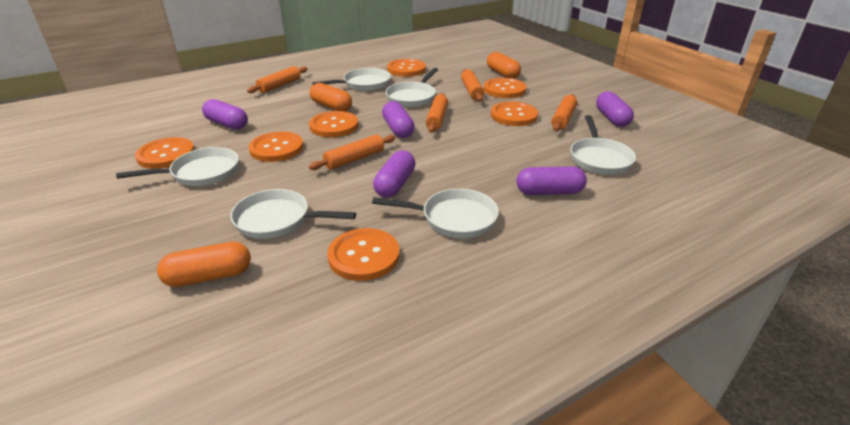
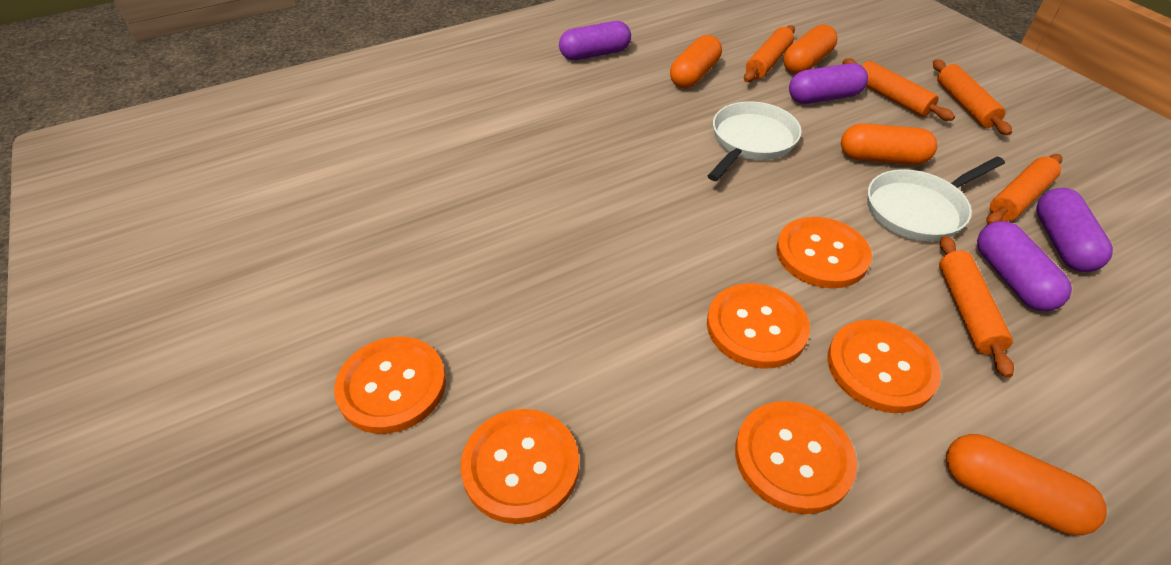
orange button: [135,137,195,169] [249,131,303,162] [309,111,359,137] [327,228,400,281] [387,59,426,77] [484,78,526,98] [491,101,538,126] = 7 -> [334,337,446,434] [461,409,579,524] [707,283,810,369] [735,401,857,514] [776,217,872,289] [828,320,941,413] = 6
orange capsule: [157,242,251,287] [310,83,352,111] [487,52,521,79] = 3 -> [670,35,722,88] [783,24,837,74] [841,123,937,165] [946,434,1106,535] = 4
purple capsule: [202,99,248,130] [373,150,415,198] [382,101,415,138] [517,166,587,195] [596,91,634,127] = 5 -> [559,21,631,60] [789,63,868,104] [977,221,1072,311] [1036,188,1113,272] = 4
white pan: [116,147,239,186] [230,189,356,239] [312,68,391,91] [372,189,499,238] [385,68,438,107] [570,115,636,175] = 6 -> [708,101,802,181] [868,157,1005,241] = 2

